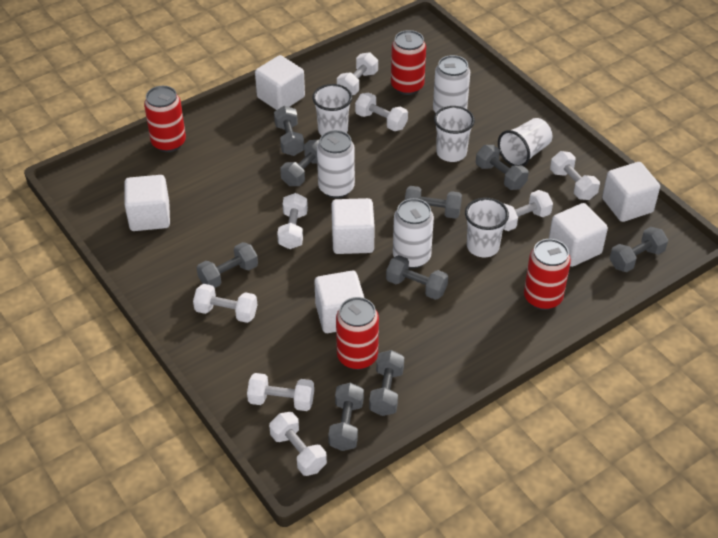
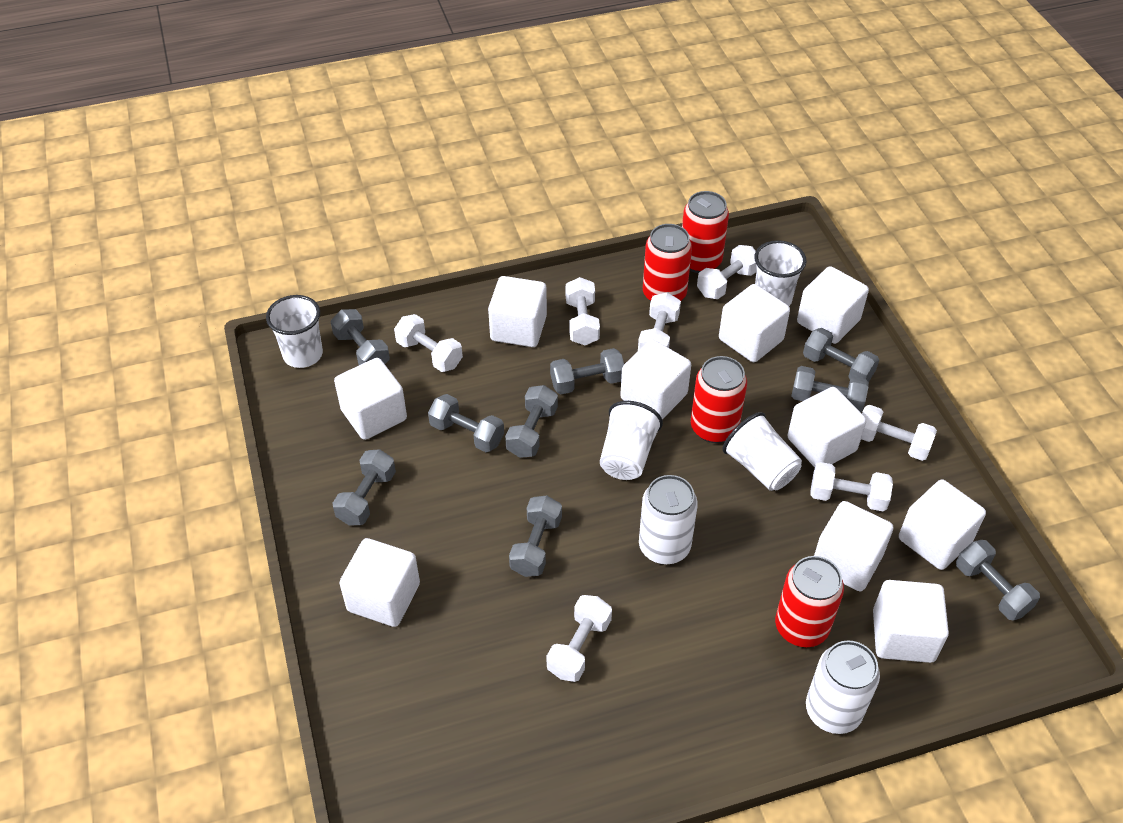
white can: [317,130,355,198] [393,198,434,269] [433,55,470,113] = 3 -> [639,475,698,565] [806,640,880,734] = 2
white cube: [124,175,170,231] [255,55,305,110] [314,271,364,333] [331,198,375,254] [549,203,608,267] [602,162,660,222] = 6 -> [334,358,407,440] [339,538,420,627] [488,276,547,347] [620,340,691,419] [719,284,790,362] [788,387,866,467] [797,266,869,344] [814,501,893,591] [873,580,949,663] [899,479,986,570] = 10
white dumbbell: [193,284,257,323] [247,373,314,411] [269,412,327,476] [277,193,308,249] [337,52,378,95] [355,92,408,131] [503,190,553,231] [550,151,600,200] = 8 -> [394,314,463,372] [547,595,612,682] [566,277,600,345] [638,292,681,351] [697,245,756,299] [811,462,893,511] [861,405,937,461] = 7

